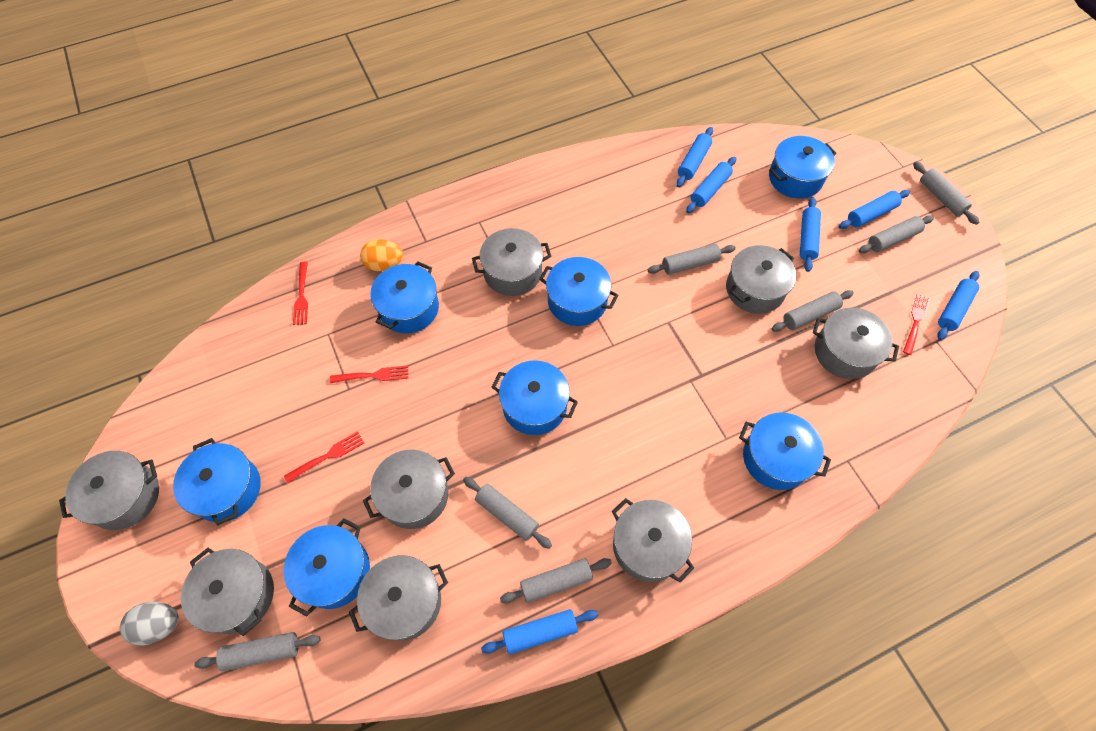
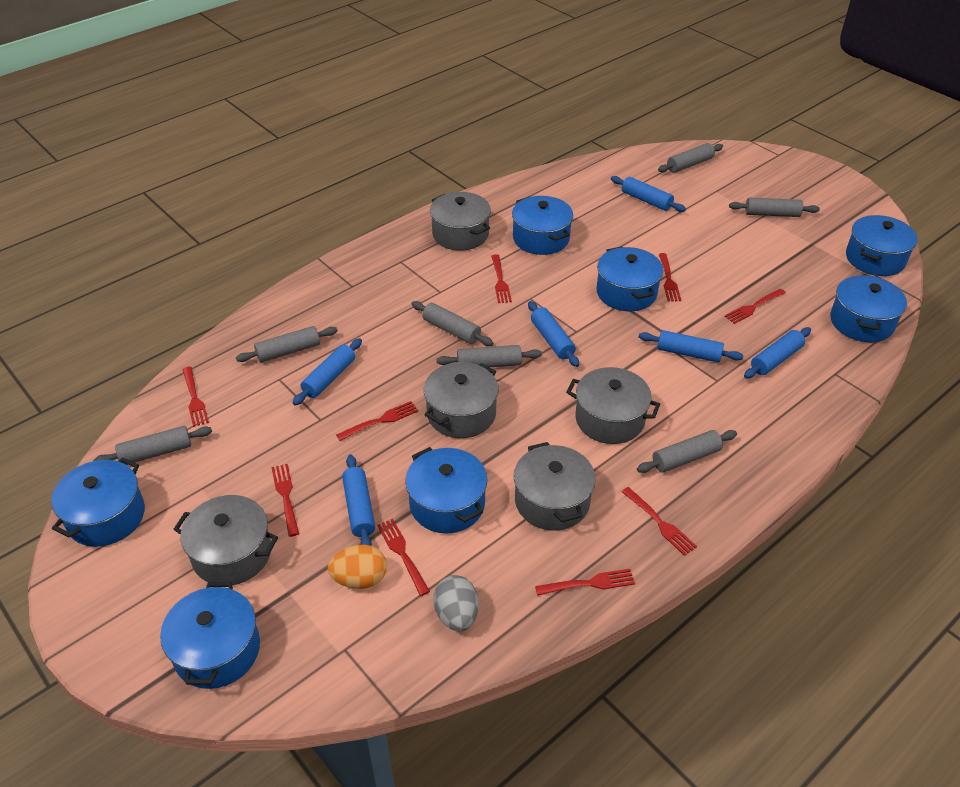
grey pot: [59,451,159,530] [181,548,274,636] [349,555,448,641] [363,450,455,529] [472,228,552,296] [612,498,694,582] [726,245,796,314] [813,307,899,379] = 8 -> [173,495,278,585] [424,362,499,438] [430,192,491,251] [514,442,596,530] [566,367,660,444] = 5
red fork: [284,431,364,483] [293,262,308,325] [330,365,408,383] [903,293,931,355] = 4 -> [182,366,209,427] [271,464,299,537] [336,401,418,441] [377,519,430,596] [491,254,512,303] [535,569,635,596] [622,487,697,556] [659,253,681,302] [724,289,786,324] = 9

